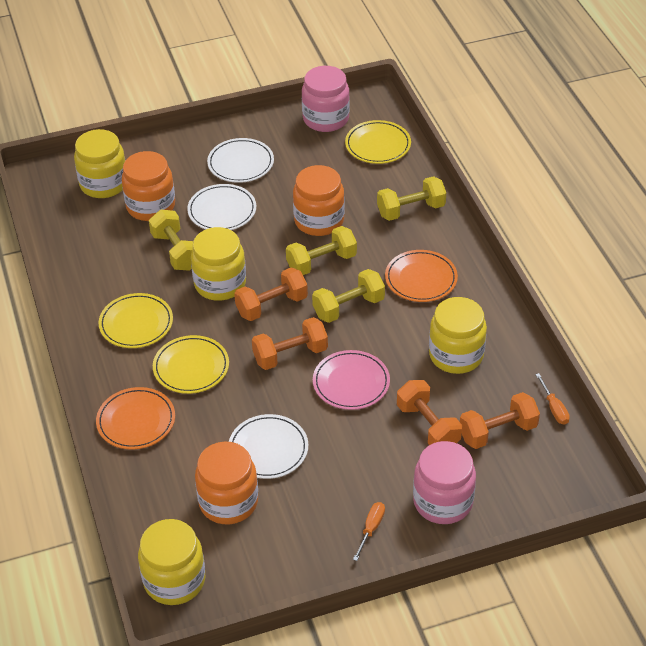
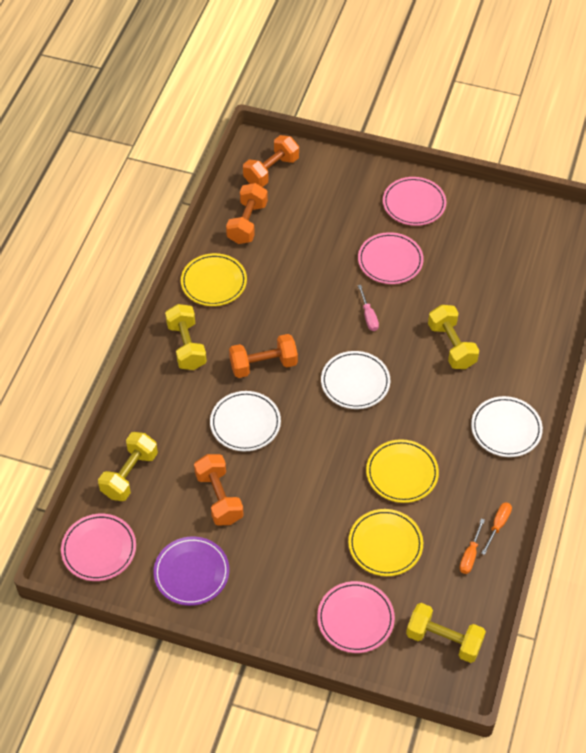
orange jar: [122,151,175,221] [195,442,258,524] [293,165,345,236] = 3 -> none = 0
orange plate: [96,387,175,450] [385,250,458,302] = 2 -> none = 0
pink jar: [302,66,350,132] [413,441,476,524] = 2 -> none = 0
pink plate: [313,350,390,410] = 1 -> [61,514,136,581] [317,581,395,653] [358,232,424,284] [383,177,447,226] = 4
pink screwdriver: none = 0 -> [358,285,379,331] = 1
purple plate: none = 0 -> [153,537,229,606] = 1
yellow jar: [74,129,125,198] [138,519,205,605] [191,227,246,301] [429,297,487,374] = 4 -> none = 0

